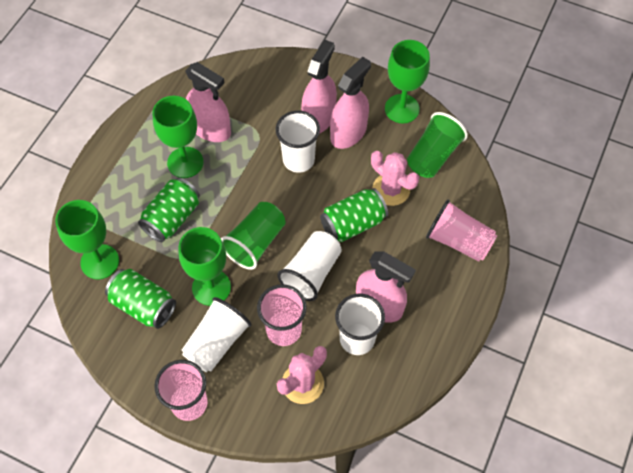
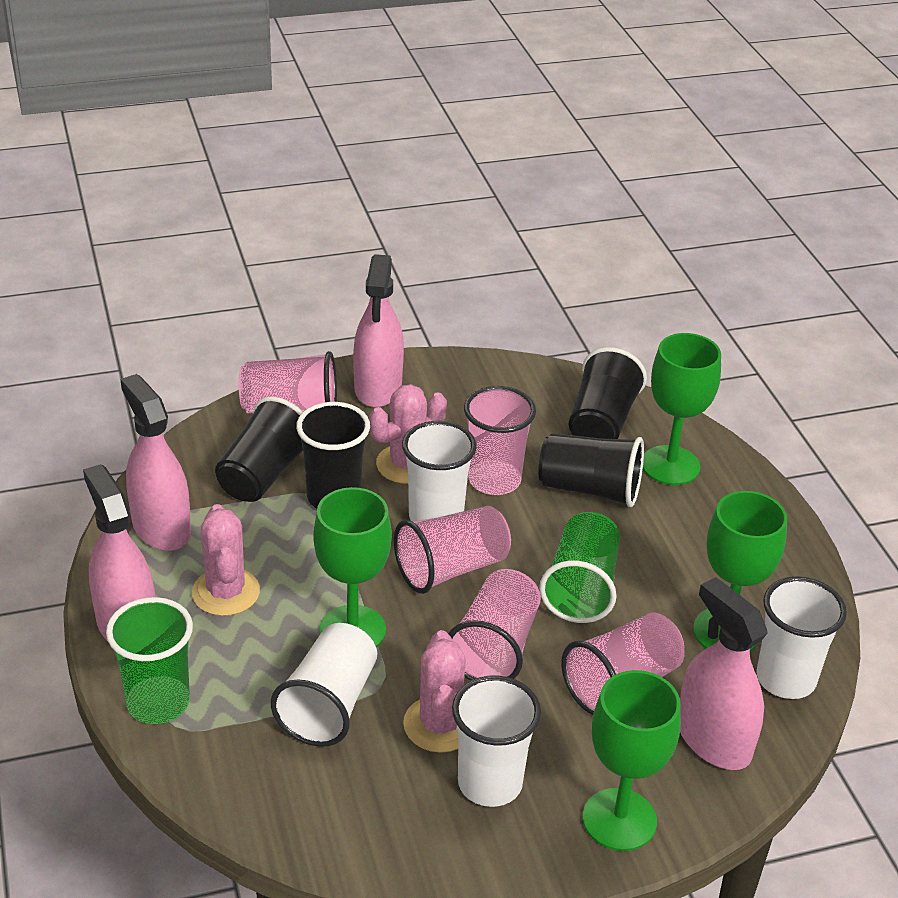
black cup: none = 0 -> [215,397,303,502] [296,402,370,509] [538,433,644,507] [569,347,647,439] = 4
green can: [105,269,176,329] [138,177,200,242] [320,188,388,242] = 3 -> none = 0
pink cactus: [277,346,327,404] [371,151,419,206] = 2 -> [192,504,260,616] [369,384,447,484] [403,630,466,753] = 3
pink cup: [154,360,208,421] [257,284,307,346] [426,199,497,261] = 3 -> [239,351,337,413] [394,506,511,594] [448,569,541,680] [464,386,536,495] [561,613,685,715] = 5

